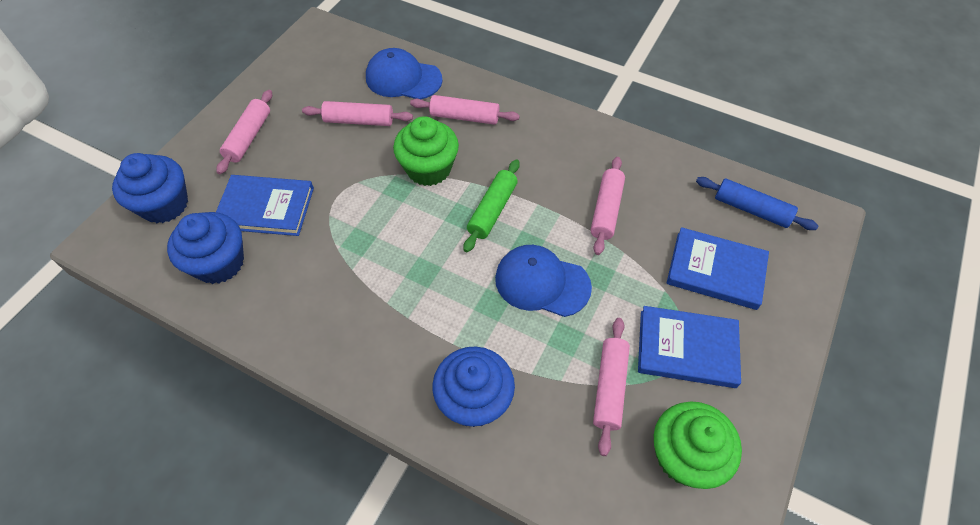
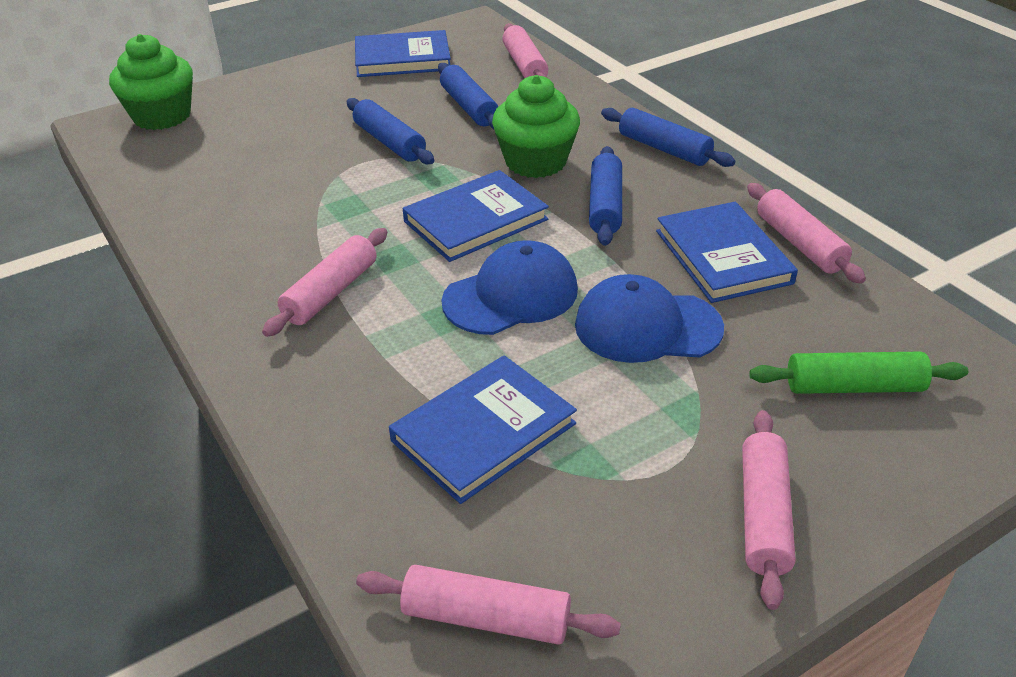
blue book: [216,175,314,236] [638,306,741,388] [667,227,769,310] = 3 -> [355,30,451,77] [389,355,577,504] [402,170,549,262] [656,202,798,303] = 4
blue cupcake: [112,153,188,223] [167,212,244,284] [432,347,515,427] = 3 -> none = 0
blue rolling pin: [696,177,818,230] = 1 -> [347,98,434,164] [438,63,499,129] [589,146,622,246] [601,108,735,167] = 4

